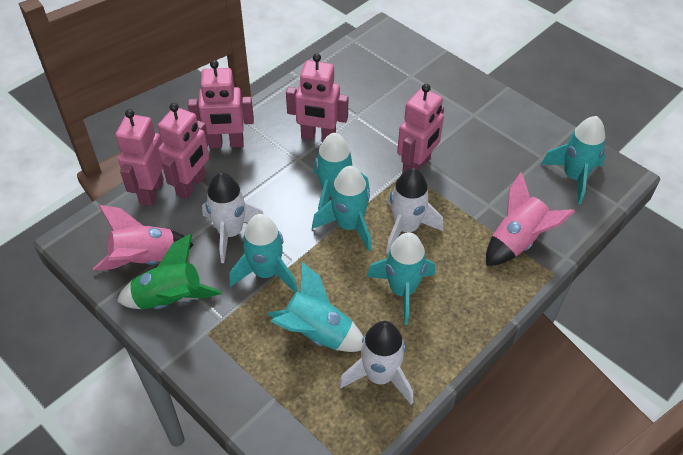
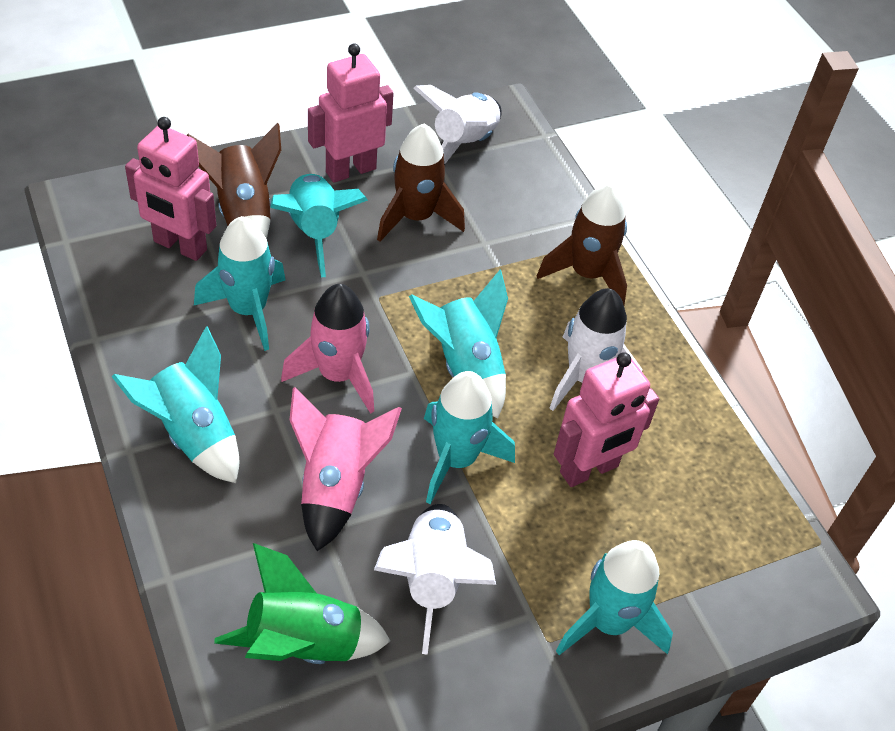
brown rocket: none = 0 -> [187,123,281,239] [377,124,465,242] [537,183,627,305] = 3
pink robot: [115,109,164,206] [158,103,209,199] [188,60,254,148] [286,53,348,142] [397,84,444,174] = 5 -> [125,117,216,261] [308,43,394,183] [554,352,659,487] = 3

